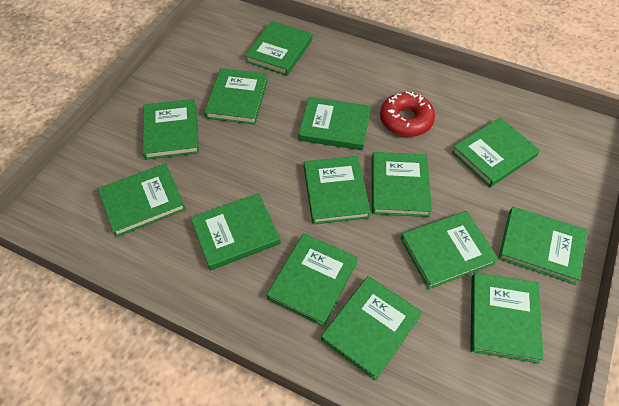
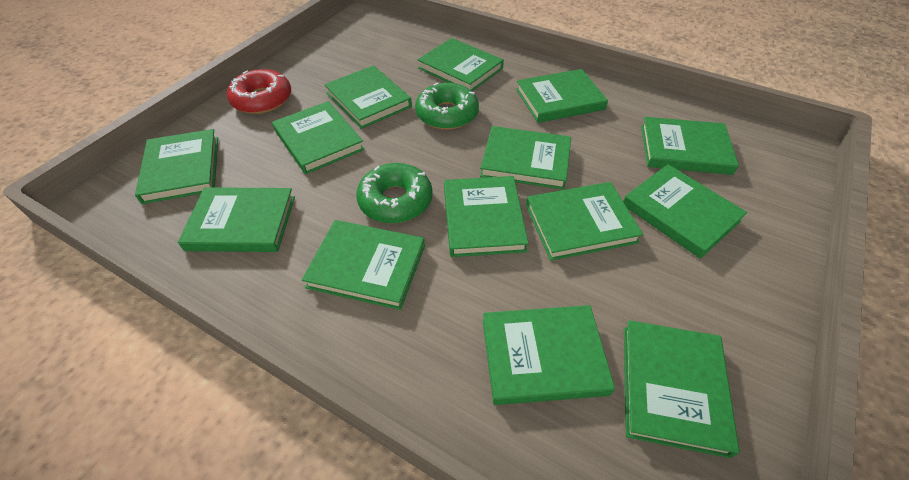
green donut: none = 0 -> [356,163,433,223] [415,82,479,130] = 2

